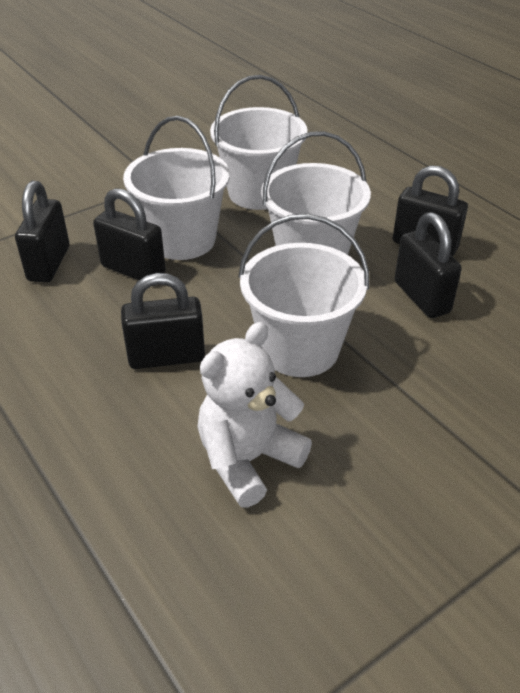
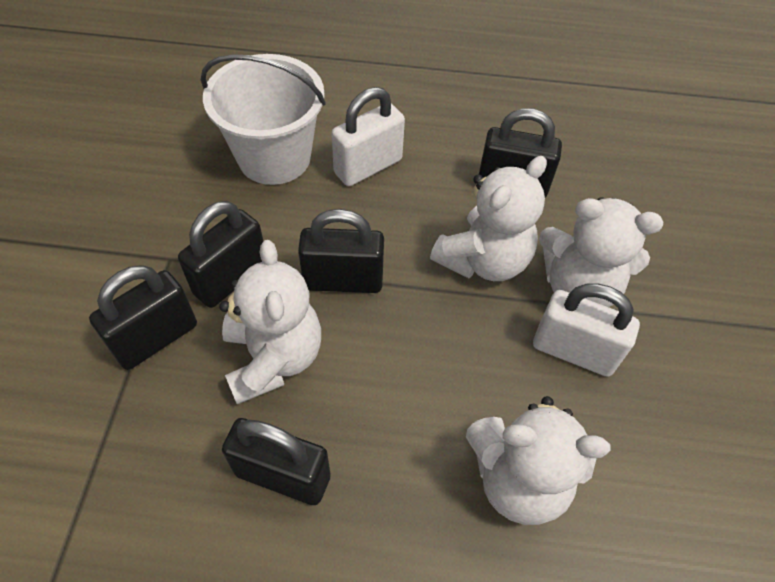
white bucket: [123,116,230,260] [210,75,307,210] [238,214,369,377] [261,131,371,255] = 4 -> [201,54,326,185] = 1
white padlock: none = 0 -> [331,87,405,186] [533,283,640,377] = 2
white teddy bear: [197,322,312,507] = 1 -> [219,240,321,404] [430,156,547,281] [466,396,611,525] [539,197,663,307] = 4

